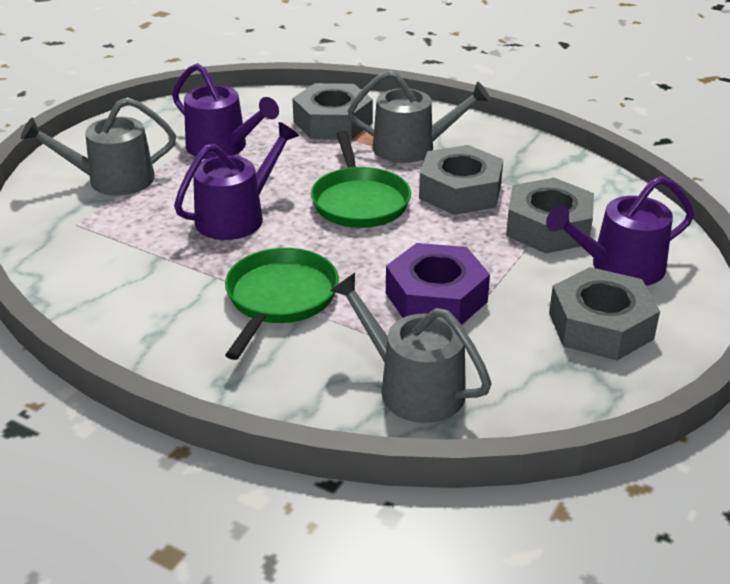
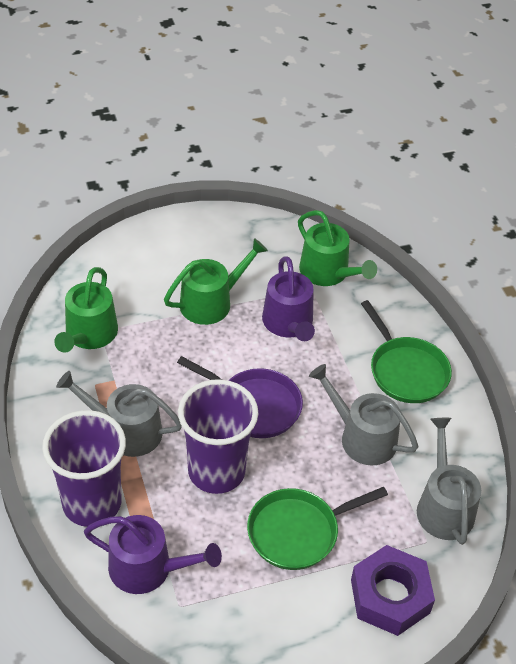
green watering can: none = 0 -> [54,267,118,352] [164,238,268,325] [298,210,377,286] = 3
grey nut: [292,83,373,139] [419,145,503,215] [506,178,594,253] [549,267,660,360] = 4 -> none = 0
purple cup: none = 0 -> [42,410,126,527] [178,379,258,494] = 2
purple pan: none = 0 -> [177,356,303,438] = 1
purple watering can: [172,63,279,159] [174,122,299,240] [546,176,694,286] = 3 -> [84,515,222,594] [262,256,315,341] = 2

